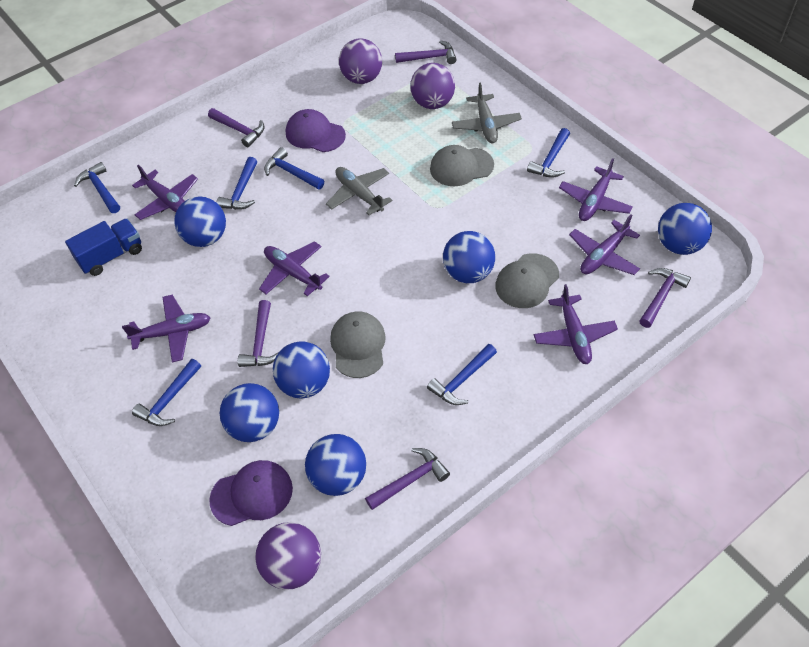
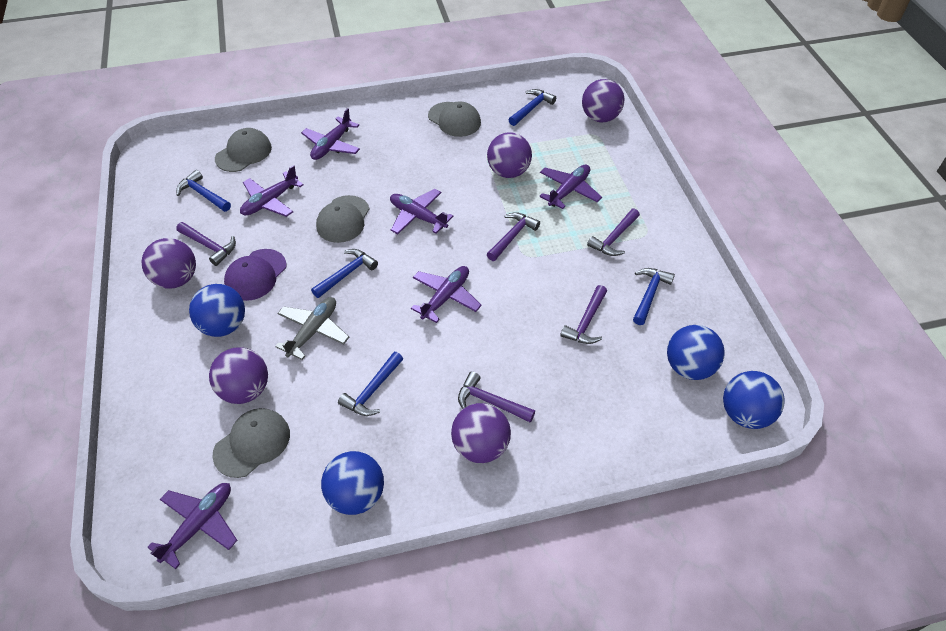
blue ball: [174,196,226,247] [220,383,279,442] [273,341,330,398] [305,434,366,496] [443,231,495,283] [658,203,712,255] = 6 -> [189,284,245,337] [321,451,384,515] [667,325,725,380] [723,371,785,429] = 4
blue hammer: [74,162,120,213] [132,359,201,426] [217,157,257,210] [264,147,324,190] [427,344,497,405] [527,128,570,178] = 6 -> [176,170,231,212] [311,249,378,298] [338,352,403,416] [509,89,556,126] [633,268,675,325] = 5
blue truck: [65,218,142,276] = 1 -> none = 0
grey cap: [330,311,386,378] [430,145,494,186] [495,253,559,308] = 3 -> [212,408,290,478] [215,128,272,172] [316,195,370,243] [428,102,481,137] = 4
grey plane: [326,167,392,215] [452,83,522,143] = 2 -> [275,297,349,360] = 1
purple ball: [255,522,321,590] [339,38,382,84] [410,63,455,109] = 3 -> [142,238,196,288] [209,347,268,404] [451,403,511,463] [487,132,532,178] [582,79,624,122] = 5
purple cap: [209,460,293,526] [286,109,346,152] = 2 -> [224,249,287,301] = 1

